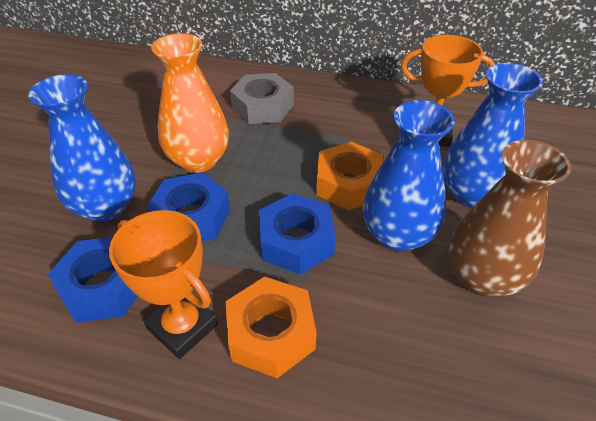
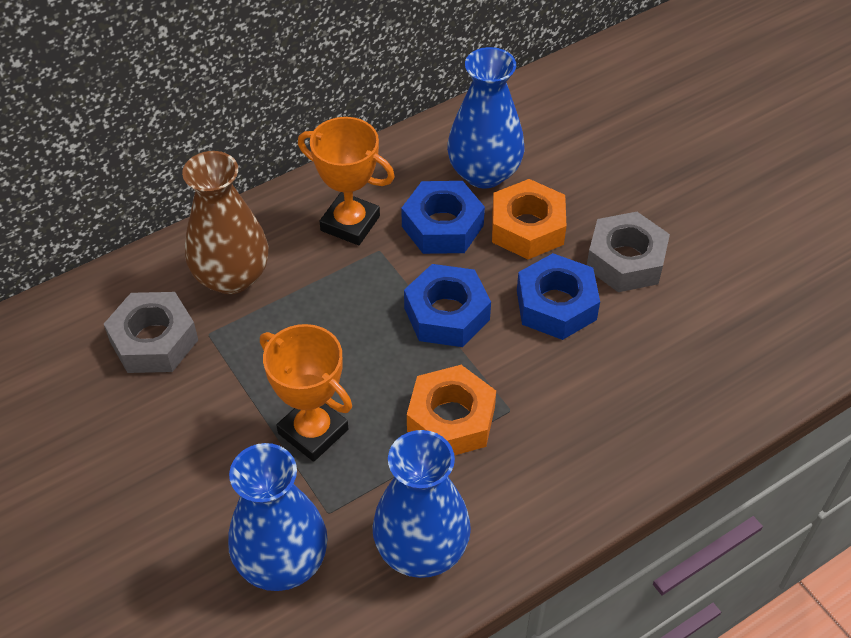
grey nut: [230,73,294,124] = 1 -> [104,292,198,373] [587,212,670,292] = 2
orange vase: [151,33,229,173] = 1 -> none = 0

